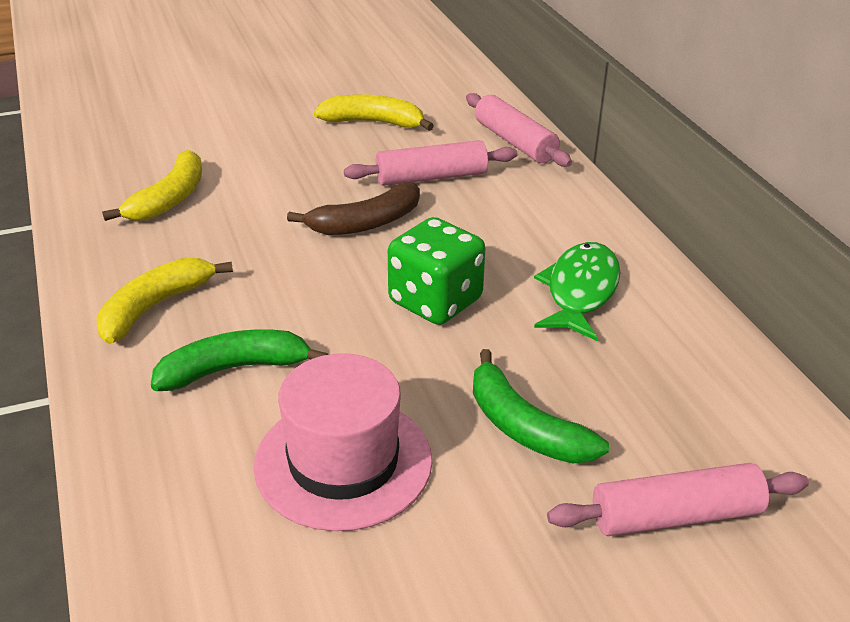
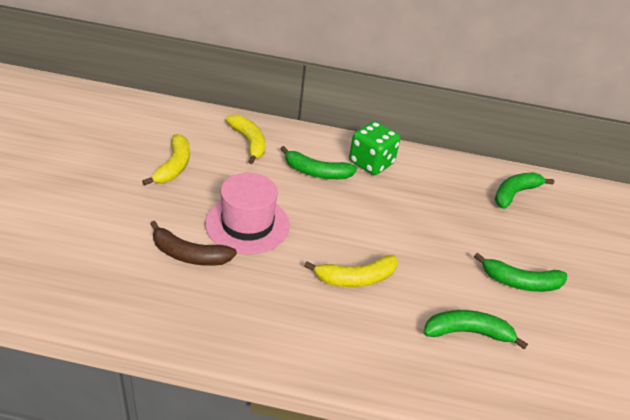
green banana: [151,329,328,391] [473,349,609,464] = 2 -> [280,146,357,179] [424,310,528,349] [474,253,567,292] [495,173,554,209] = 4
green fish: [534,242,620,341] = 1 -> none = 0
pink rolling pin: [344,140,517,186] [466,93,572,167] [547,463,809,536] = 3 -> none = 0

